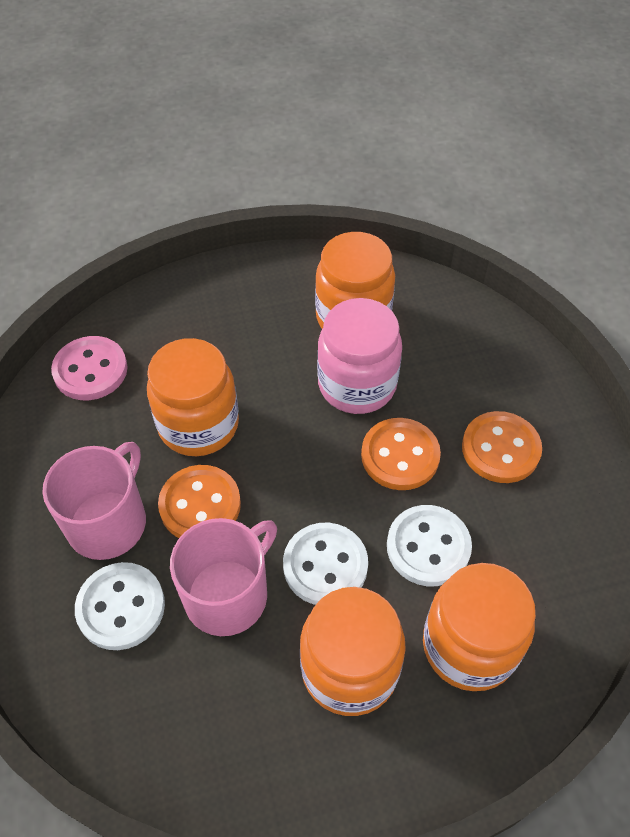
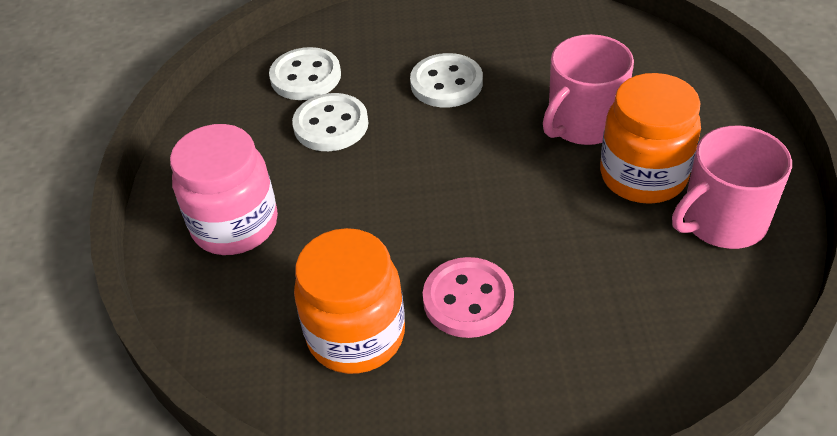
orange button: [158,465,241,538] [361,418,441,490] [462,411,542,483] = 3 -> none = 0
orange jar: [147,338,239,456] [300,587,406,716] [315,232,395,329] [423,563,536,691] = 4 -> [294,228,405,374] [600,73,701,204] = 2

